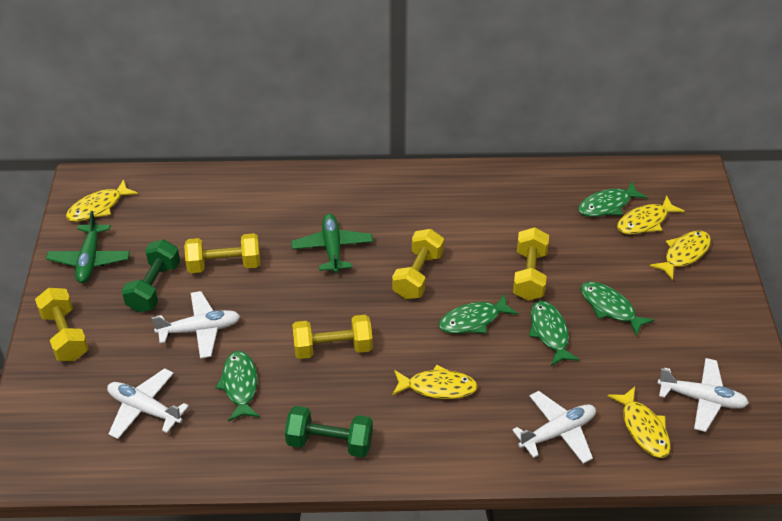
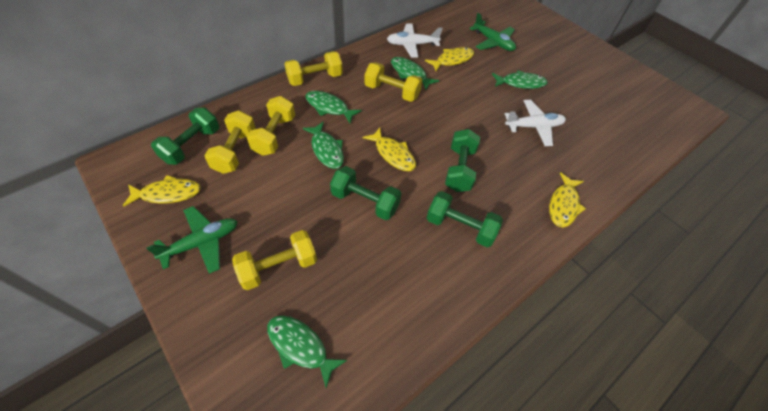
green dumbbell: [122,239,180,312] [285,406,373,457] = 2 -> [151,107,219,165] [330,166,401,220] [427,191,503,247] [445,129,480,192] = 4
white plane: [107,368,189,439] [152,291,240,359] [512,391,596,464] [657,358,749,432] = 4 -> [387,24,443,57] [505,100,566,146] = 2
yellow fish: [66,179,138,222] [392,365,478,399] [608,387,671,458] [617,196,685,234] [650,231,711,281] = 5 -> [123,175,201,207] [363,128,416,171] [425,47,474,71] [549,172,586,227] = 4

